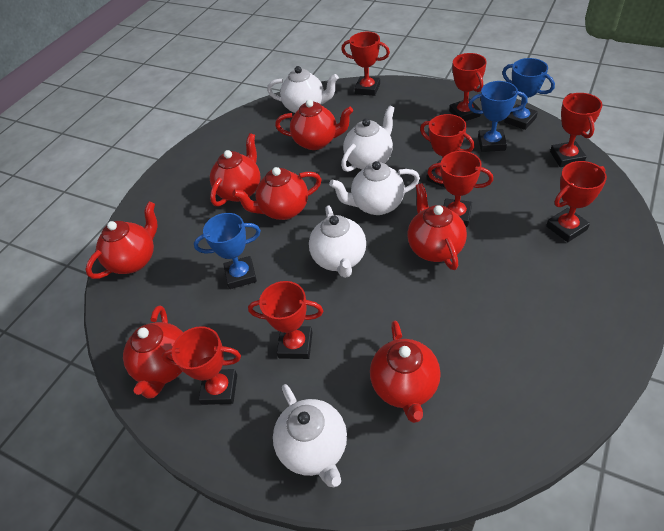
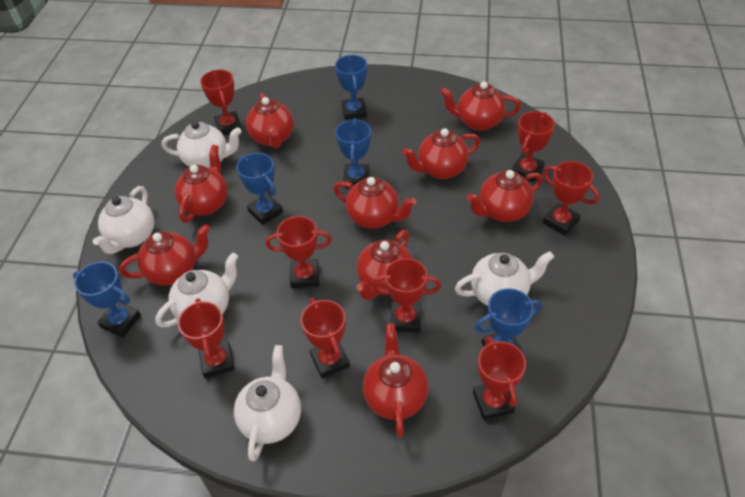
blue trophy: [194,213,261,289] [468,81,528,152] [502,58,555,130] = 3 -> [73,262,141,337] [237,153,283,225] [335,55,367,120] [336,118,371,187] [475,288,542,353] = 5
red teapot: [85,201,158,279] [123,305,183,399] [210,133,261,207] [232,167,322,220] [275,99,353,150] [370,321,441,423] [408,183,467,270] = 7 -> [119,224,210,286] [175,145,228,223] [246,93,294,148] [333,177,416,229] [356,230,413,300] [363,323,428,437] [402,128,480,179] [440,81,521,131] [467,170,543,222] = 9

